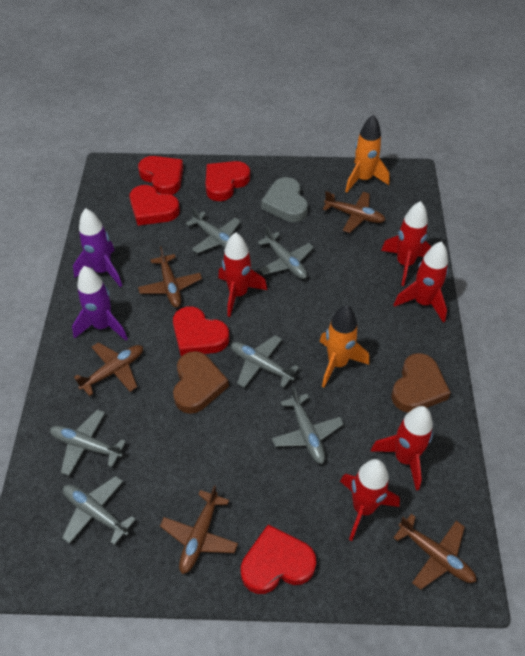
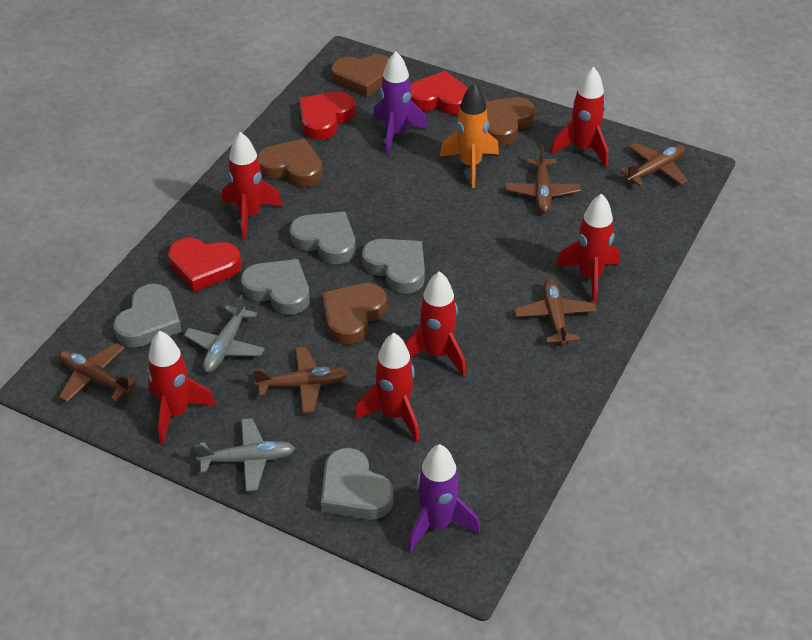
brown heart: [173,351,229,414] [391,353,451,413] = 2 -> [257,139,323,187] [322,283,387,345] [331,54,389,97] [486,97,535,145] = 4
grey heart: [261,177,308,222] = 1 -> [113,284,182,348] [241,259,310,315] [290,212,355,264] [321,448,394,520] [362,239,425,294] = 5
grey plane: [50,410,126,476] [62,476,136,545] [186,207,241,253] [231,335,299,388] [258,226,314,279] [272,387,344,464] = 6 -> [184,295,265,372] [194,418,295,491] = 2
orange rocket: [319,305,369,388] [345,114,390,193] = 2 -> [440,82,499,188] = 1
red heart: [129,185,180,226] [138,156,183,195] [173,306,229,356] [205,161,250,201] [241,525,316,594] = 5 -> [168,238,241,292] [300,92,355,140] [410,71,468,115] = 3
red rocket: [218,232,267,317] [340,459,400,541] [371,406,433,490] [381,201,432,286] [394,241,448,323] = 5 -> [147,331,216,445] [222,132,283,240] [354,333,420,442] [405,271,466,377] [551,67,608,167] [556,194,620,304] = 6

